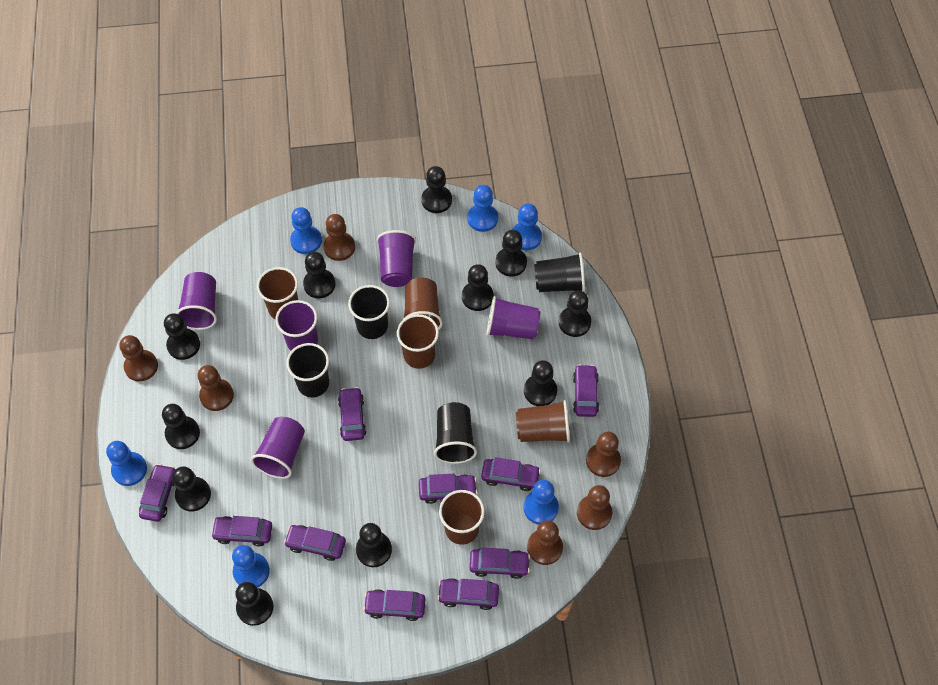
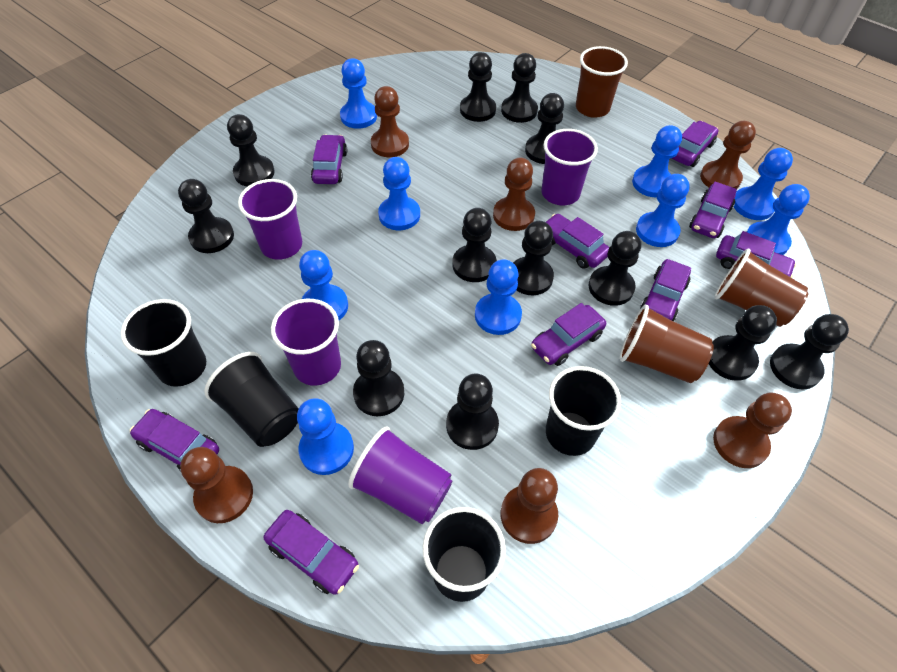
black pawn: [162,404,200,449] [164,313,200,360] [172,466,211,512] [235,582,274,626] [303,252,335,298] [356,523,392,567] [421,166,452,213] [462,264,494,311] [495,230,527,277] [524,360,557,406] [559,290,591,337] = 11 -> [178,179,234,253] [227,114,275,187] [353,340,404,416] [446,374,499,450] [452,208,497,282] [460,52,496,122] [501,53,538,123] [513,221,554,295] [525,93,564,164] [588,231,641,306] [709,305,777,381] [770,314,849,389] = 12
blue pawn: [106,441,147,486] [232,545,270,588] [290,207,322,254] [467,185,498,232] [512,204,542,251] [523,480,559,524] = 6 -> [297,398,354,475] [299,250,348,320] [340,58,377,129] [378,157,420,230] [475,259,522,335] [632,125,682,197] [636,174,690,247] [734,148,793,220] [747,184,810,255] = 9
brown cup: [257,267,298,319] [397,314,439,369] [403,278,443,330] [439,490,484,545] [516,400,570,443] = 5 -> [576,46,628,118] [620,305,714,383] [714,248,808,327] = 3
purple car: [139,464,175,522] [211,516,272,547] [284,525,346,561] [338,387,366,441] [363,589,426,621] [419,474,477,504] [437,578,499,610] [470,548,530,579] [481,457,541,491] [573,364,599,417] = 10 -> [130,409,219,472] [264,510,359,595] [311,134,347,184] [531,303,606,366] [546,214,609,269] [640,259,691,321] [672,121,718,167] [689,181,737,238] [716,231,797,278] = 9
purple cup: [176,272,217,330] [251,417,305,479] [275,300,318,351] [377,230,416,287] [487,296,540,339] = 5 -> [238,179,302,260] [271,299,341,386] [348,427,452,524] [541,129,598,205] = 4

